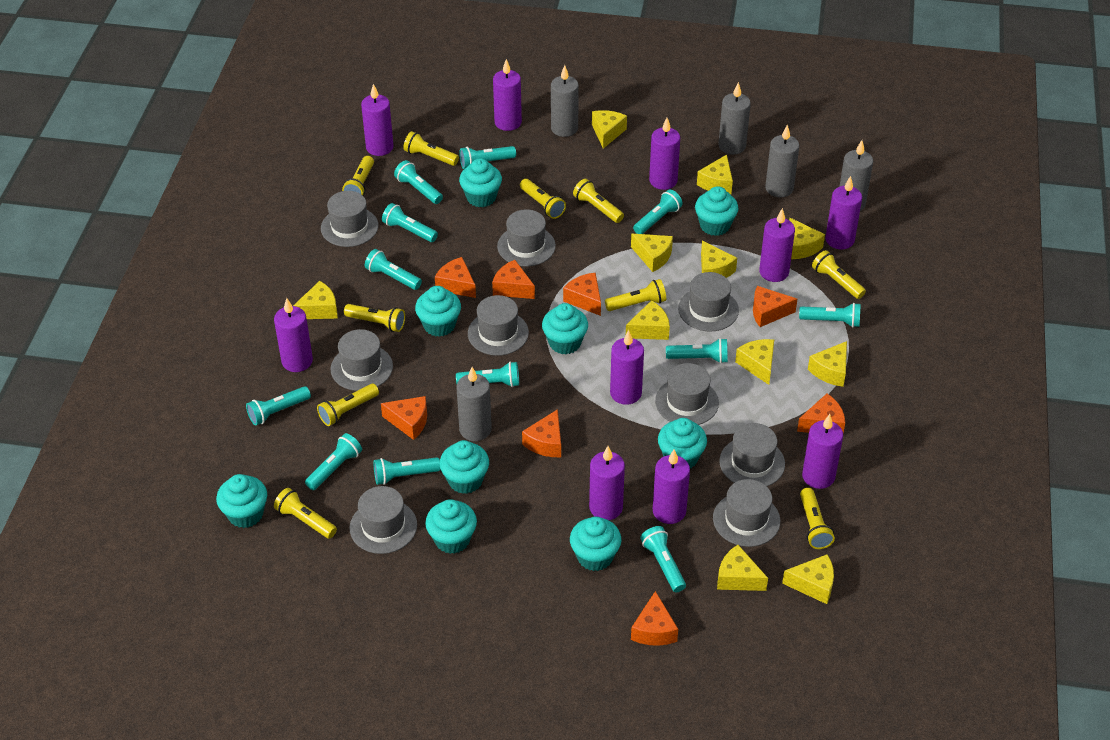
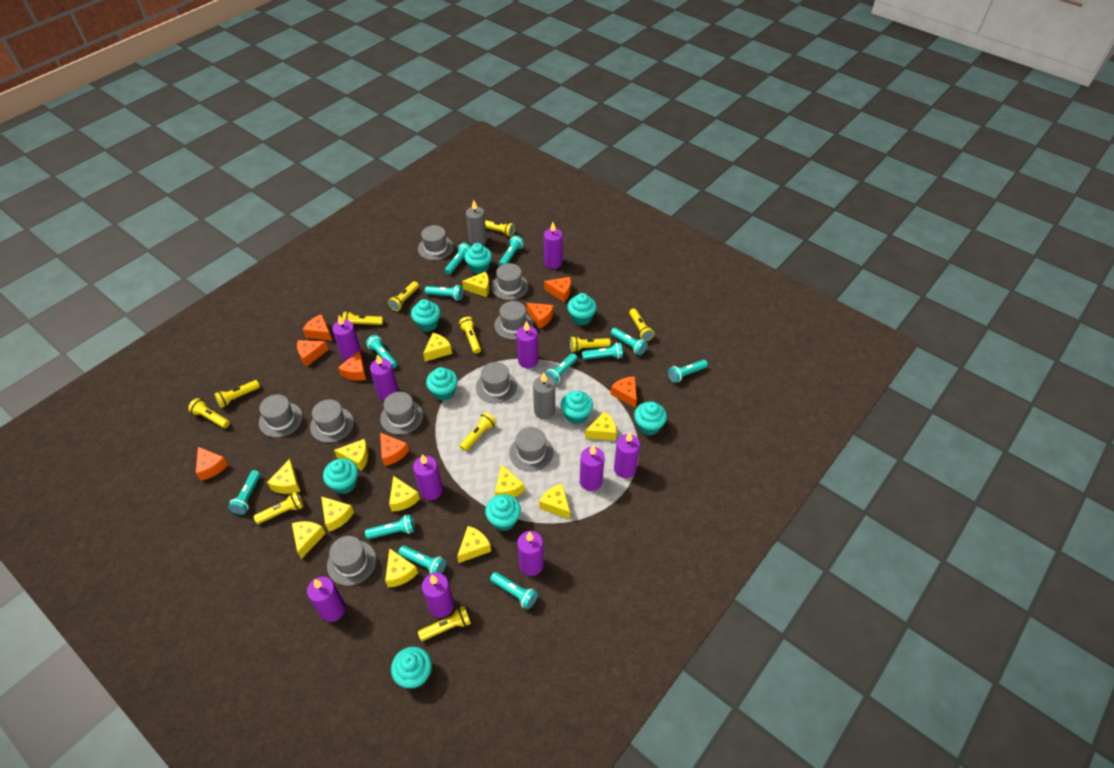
grey candle: [457,367,492,441] [551,65,579,137] [718,82,751,155] [765,124,799,197] [839,140,873,211] = 5 -> [466,200,487,245] [533,373,555,419] = 2
yellow cheese: [293,281,338,319] [592,110,627,149] [626,300,670,340] [631,234,673,272] [697,155,733,194] [701,241,737,278] [717,545,768,591] [735,339,774,385] [782,554,834,604] [789,218,825,259] [808,341,847,387] = 11 -> [267,459,300,494] [292,521,326,559] [321,496,354,532] [334,439,369,471] [385,548,418,587] [389,476,420,512] [423,333,452,362] [457,526,491,563] [462,272,489,297] [495,464,524,497] [539,484,570,519] [585,411,616,440] = 12
yellow flashlight: [274,488,337,539] [317,384,379,426] [342,156,374,195] [344,304,405,332] [403,131,459,166] [520,179,566,219] [573,179,624,223] [605,279,666,311] [800,488,835,549] [812,250,866,299] = 10 -> [188,398,230,428] [214,380,260,408] [254,491,304,524] [342,311,383,325] [388,281,419,311] [418,605,471,641] [459,317,481,354] [460,412,496,451] [485,220,515,237] [570,336,611,352] [629,309,655,341] = 11

